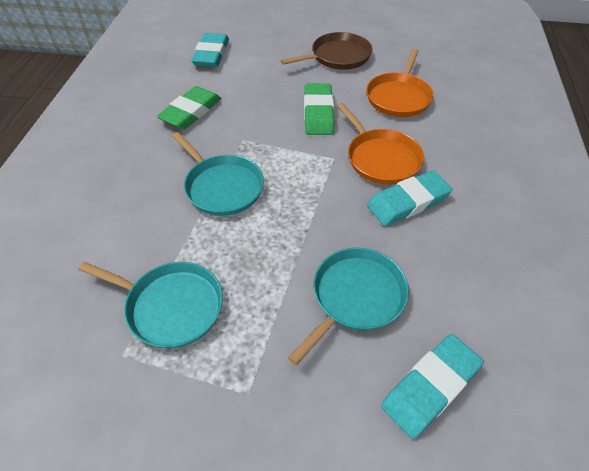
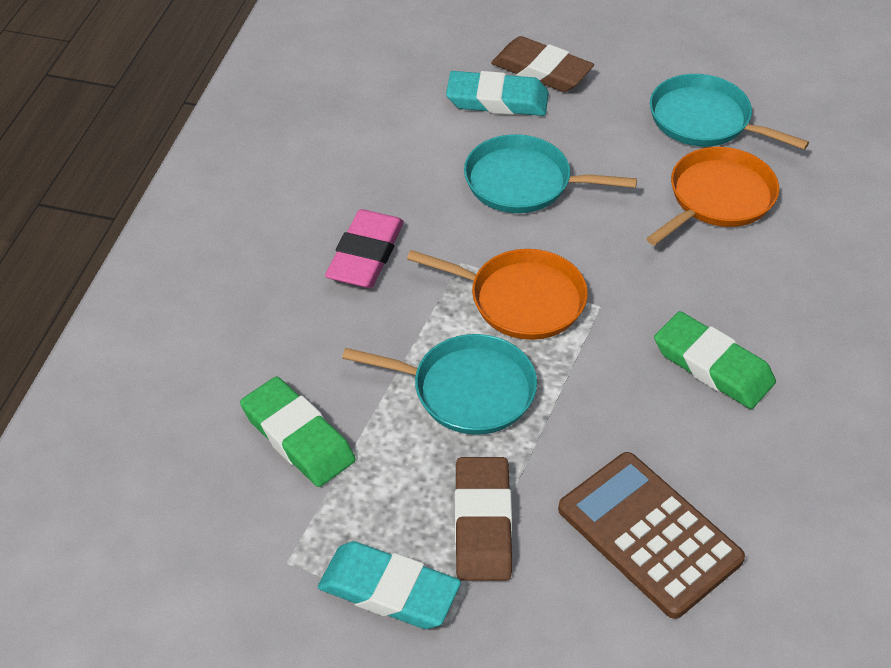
brown calculator: none = 0 -> [558,452,745,619] = 1
brown eraser: none = 0 -> [455,457,512,581] [491,36,594,92] = 2
brown pan: [281,32,372,70] = 1 -> none = 0
pink eraser: none = 0 -> [325,209,404,288] = 1
turquoise eraser: [191,33,229,67] [367,170,453,226] [381,334,484,439] = 3 -> [318,541,461,629] [446,71,549,116] = 2

